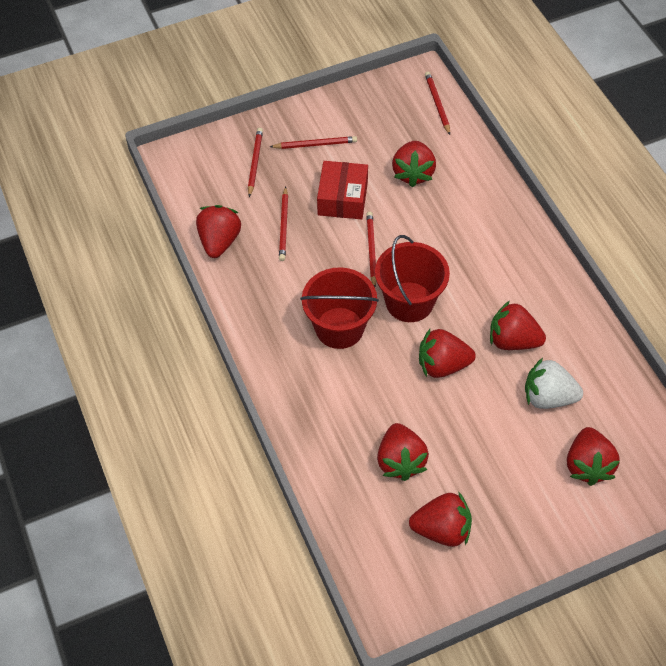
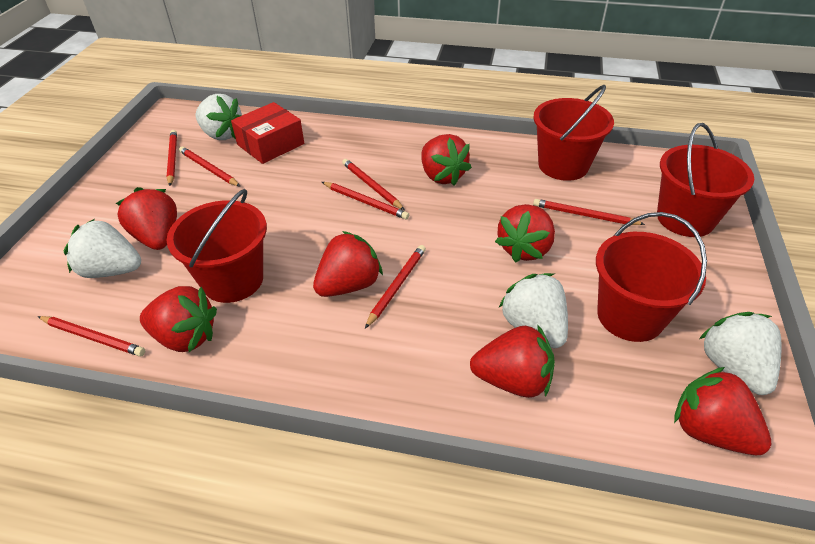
red bucket: [300,267,379,349] [375,235,450,322] = 2 -> [166,189,267,303] [533,85,614,181] [596,212,707,342] [657,123,754,237] = 4
red pencil: [248,128,263,197] [270,136,357,149] [279,186,288,261] [366,212,376,287] [425,72,450,135] = 5 -> [38,316,145,357] [167,130,177,186] [179,146,241,187] [322,182,409,220] [342,159,405,210] [365,245,426,328] [533,199,645,225] = 7
white strawberry: [525,358,583,409] = 1 -> [64,219,141,278] [196,94,242,140] [499,273,568,348] [699,312,781,395] = 4

